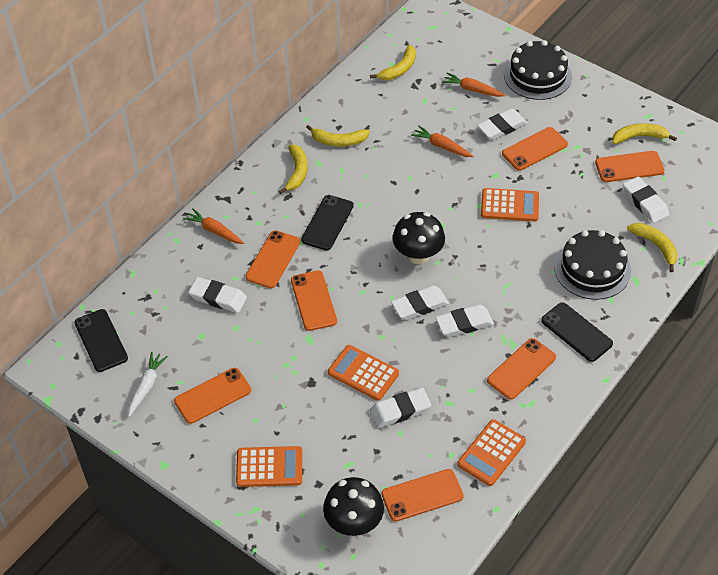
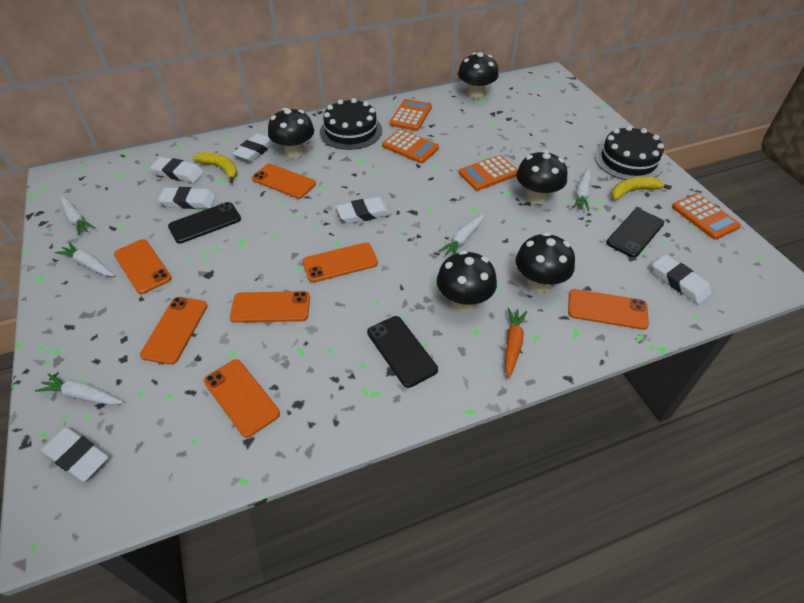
black mushroom: [323,477,384,536] [393,212,445,264] = 2 -> [268,108,314,158] [436,250,497,312] [458,52,499,99] [516,150,567,205] [516,232,575,293] = 5
orange carrot: [183,208,244,244] [411,126,473,157] [442,72,506,97] = 3 -> [505,308,527,378] = 1
white carrot: [128,352,168,417] = 1 -> [35,373,124,405] [55,242,114,276] [60,196,95,236] [439,213,484,255] [573,168,590,211] = 5
yellow banana: [279,145,307,194] [306,125,370,147] [370,45,416,80] [612,123,677,144] [627,223,678,272] = 5 -> [193,152,237,183] [611,177,672,200] = 2

